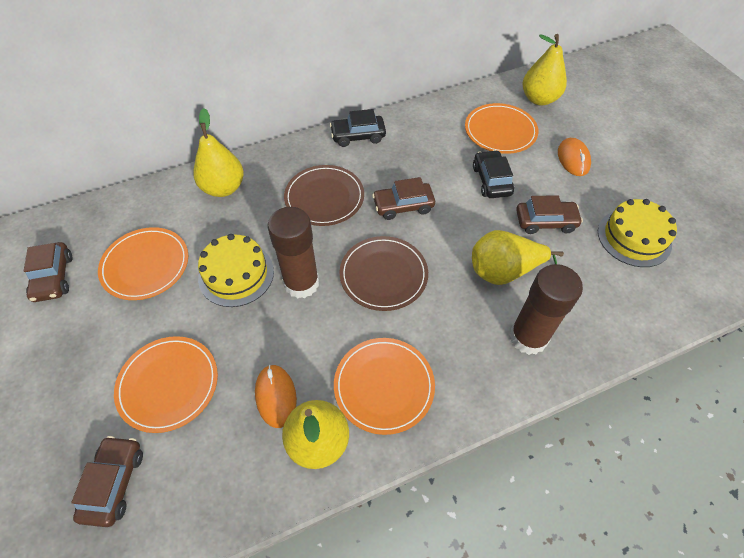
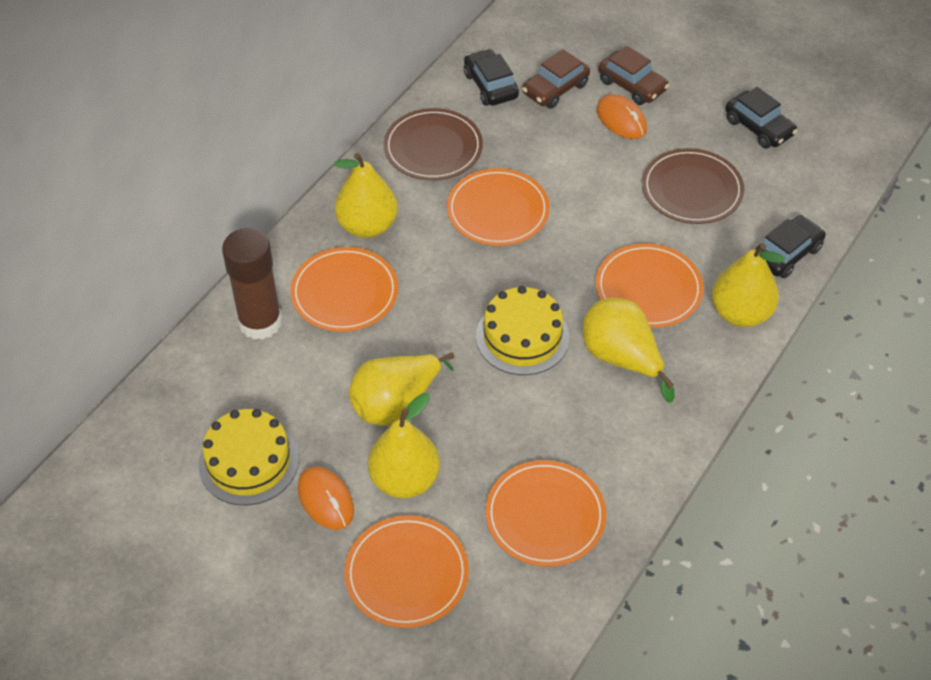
black car: [330,109,386,147] [473,150,514,198] = 2 -> [464,49,519,106] [725,87,797,149] [755,215,826,278] = 3
brown car: [24,242,72,302] [71,436,143,527] [372,177,435,220] [516,195,583,234] = 4 -> [522,49,590,109] [598,46,669,105] = 2
brown glue stick: [268,207,319,298] [510,264,583,355] = 2 -> [222,228,282,340] = 1
orange plate: [98,227,188,300] [114,336,218,433] [334,338,435,435] [465,103,538,154] = 4 -> [290,247,398,332] [344,515,469,628] [447,168,550,246] [485,460,606,567] [596,243,704,328] = 5
yellow pear: [193,108,244,197] [282,400,349,469] [472,230,564,285] [523,34,567,105] = 4 -> [334,153,398,238] [349,353,454,426] [368,393,440,498] [583,298,674,402] [712,243,785,327] = 5

